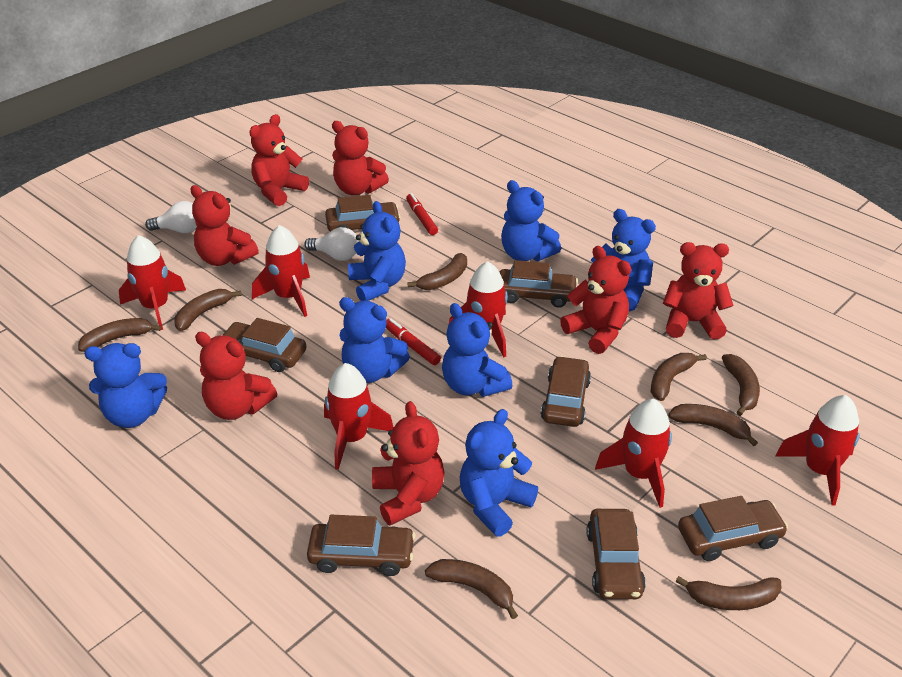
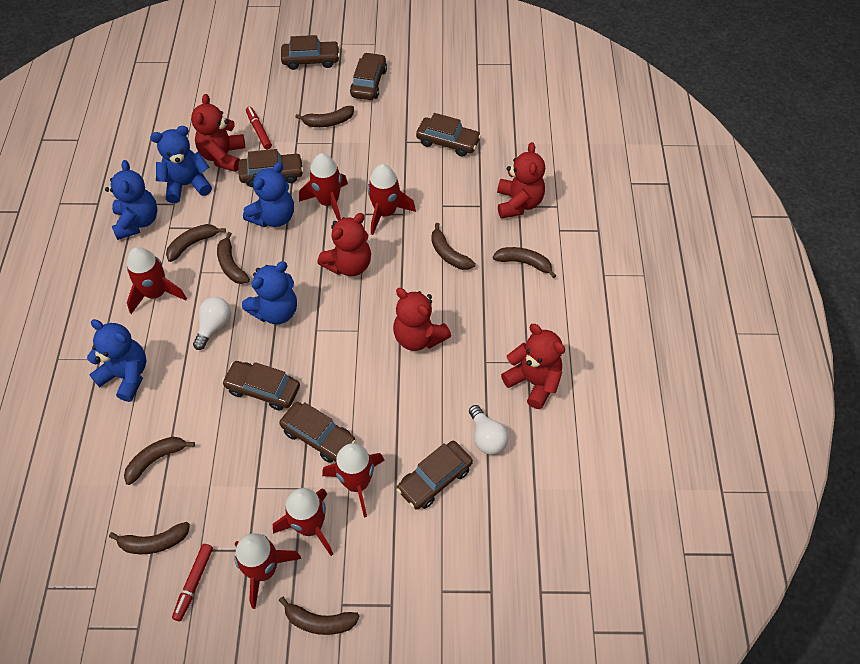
blue teddy bear: [84,343,167,428] [339,297,410,383] [348,201,406,301] [442,303,512,397] [460,409,538,537] [501,180,561,261] [588,209,656,311] = 7 -> [87,319,147,402] [105,160,158,240] [150,126,212,203] [242,262,297,324] [243,162,294,227] = 5
red teddy bear: [190,185,259,266] [195,332,277,420] [250,114,309,206] [332,121,389,195] [372,401,445,526] [560,246,631,354] [663,242,734,340] = 7 -> [191,94,245,172] [317,213,371,276] [393,288,451,351] [497,142,545,219] [501,324,565,409] = 5

